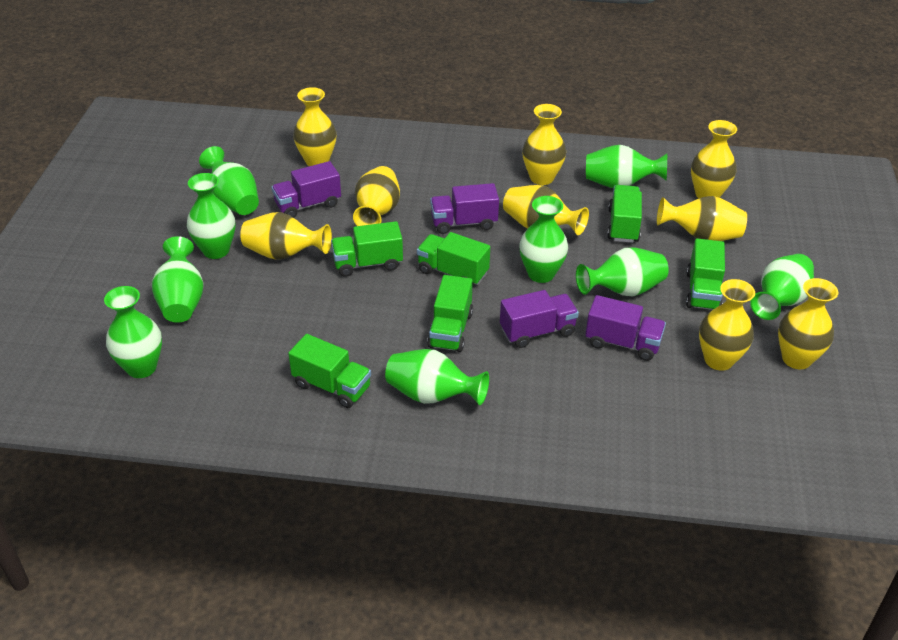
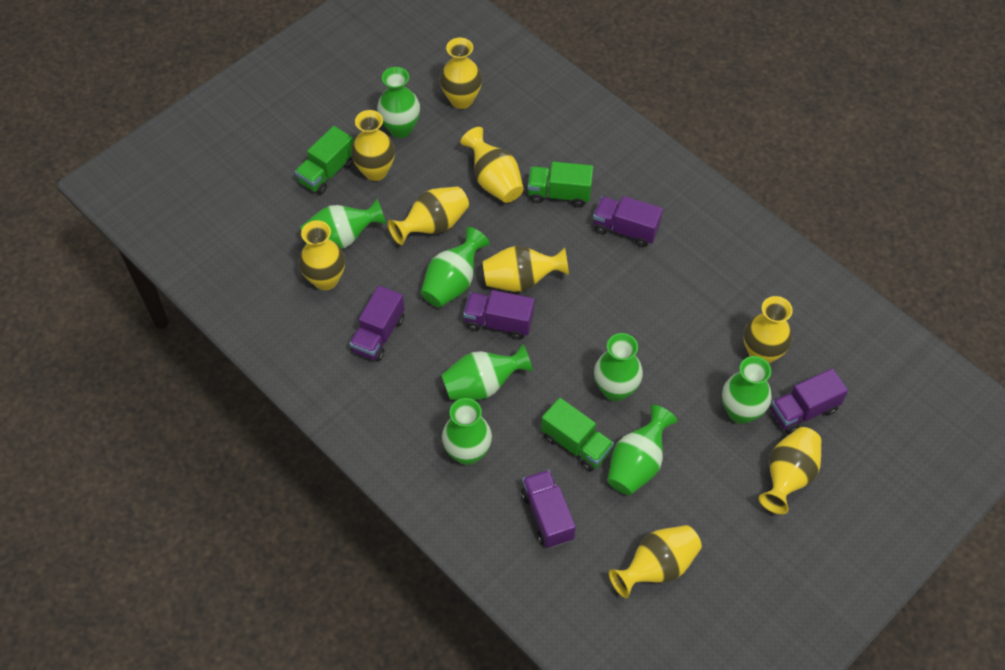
green truck: [288,334,371,408] [331,221,403,277] [417,232,490,286] [427,275,473,352] [607,185,642,243] [686,238,725,310] = 6 -> [295,126,354,195] [528,162,593,207] [541,398,614,472] = 3
green vase: [104,286,162,378] [152,236,204,323] [187,173,236,259] [199,146,259,215] [385,349,489,405] [519,196,568,283] [576,248,669,296] [586,145,667,188] [750,254,814,320] = 9 -> [300,199,387,249] [377,67,420,138] [421,227,490,307] [441,344,533,400] [442,398,492,465] [594,333,643,401] [607,405,677,495] [722,356,772,424] = 8
purple truck: [272,161,341,218] [430,183,499,234] [500,290,579,348] [585,295,666,361] = 4 -> [350,285,405,362] [463,290,534,340] [521,470,576,548] [593,196,663,247] [770,369,848,434] = 5

